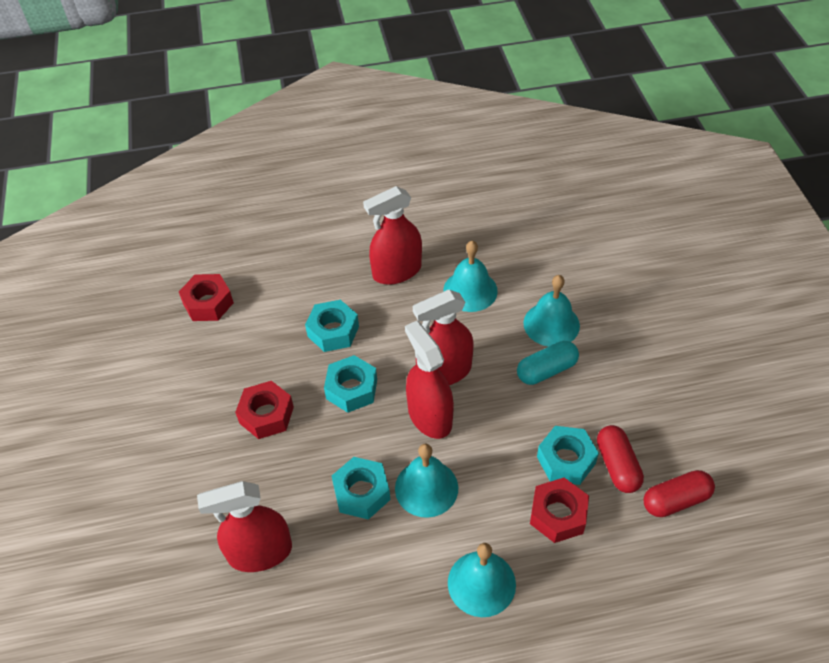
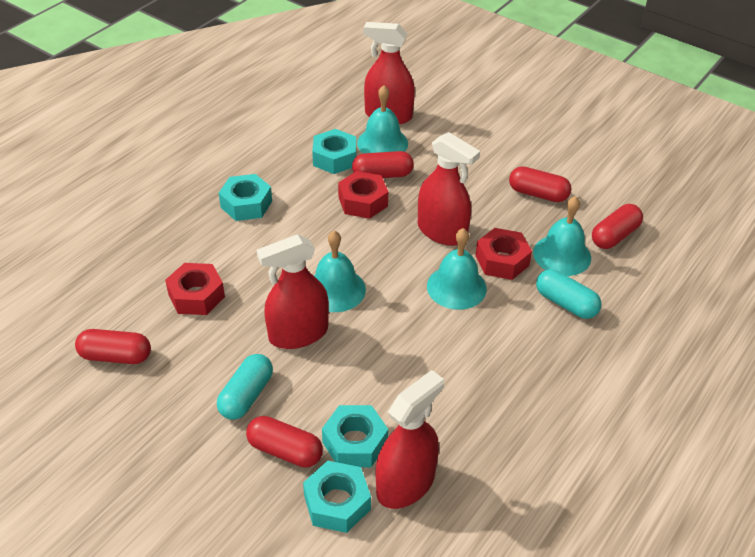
red capsule: [597,425,644,493] [643,470,715,517] = 2 -> [75,329,151,364] [246,416,323,468] [352,151,414,178] [509,166,572,202] [592,204,643,249] = 5
turquoise capsule: [517,341,579,385] = 1 -> [217,354,273,420] [536,269,602,319] = 2

